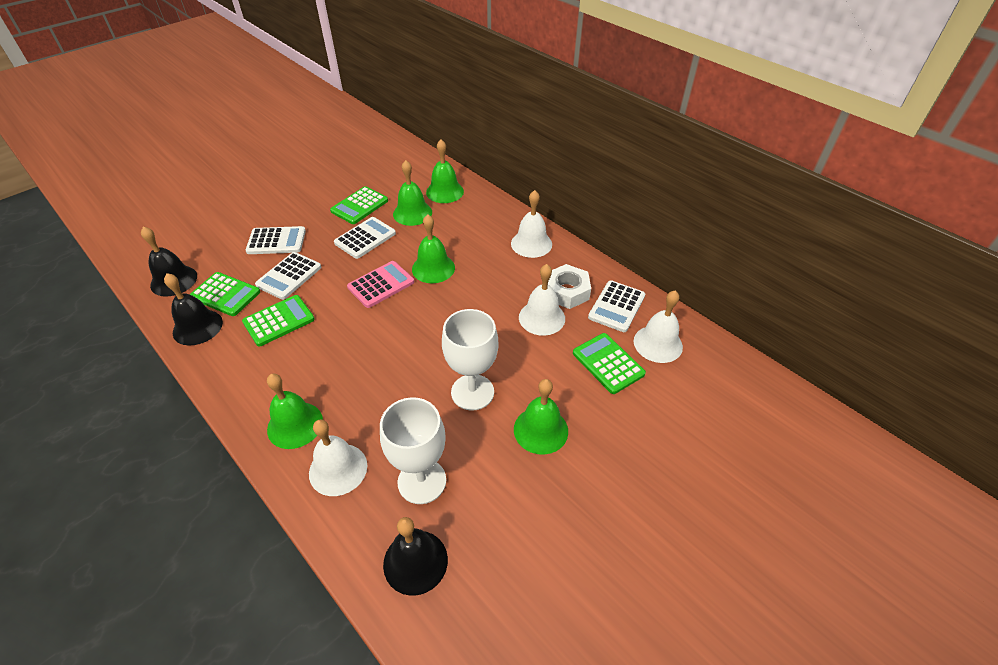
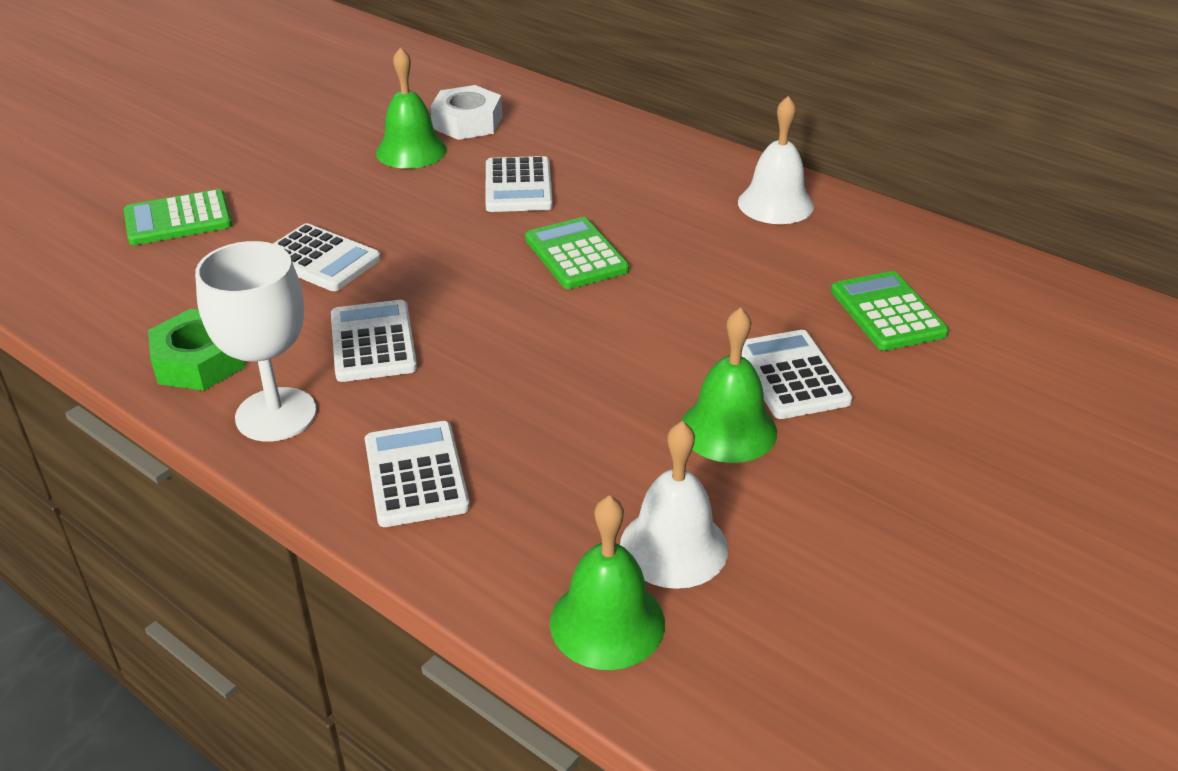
black bell: [141,227,197,297] [164,273,223,345] [383,517,448,596] = 3 -> none = 0
green bell: [267,374,323,449] [393,160,432,226] [412,214,455,283] [426,139,464,203] [514,379,568,455] = 5 -> [376,47,447,169] [550,495,665,670] [681,307,777,463] = 3
green calculator: [190,272,260,316] [242,295,315,347] [330,186,388,224] [573,333,646,394] = 4 -> [124,189,232,245] [525,217,629,289] [831,271,949,351] = 3
green nut: none = 0 -> [148,309,245,391] = 1
pink calculator: [347,261,414,308] = 1 -> none = 0
white bell: [309,419,367,496] [511,190,552,258] [519,264,565,336] [634,291,683,363] = 4 -> [620,421,728,589] [738,96,814,224] = 2
white calculator: [245,226,306,254] [255,252,321,300] [334,217,396,259] [588,280,645,332] = 4 -> [273,223,381,291] [331,300,417,382] [365,421,470,527] [485,156,553,212] [741,330,853,419] = 5
white goblet: [380,397,446,504] [442,309,499,411] = 2 -> [195,241,317,442] = 1

